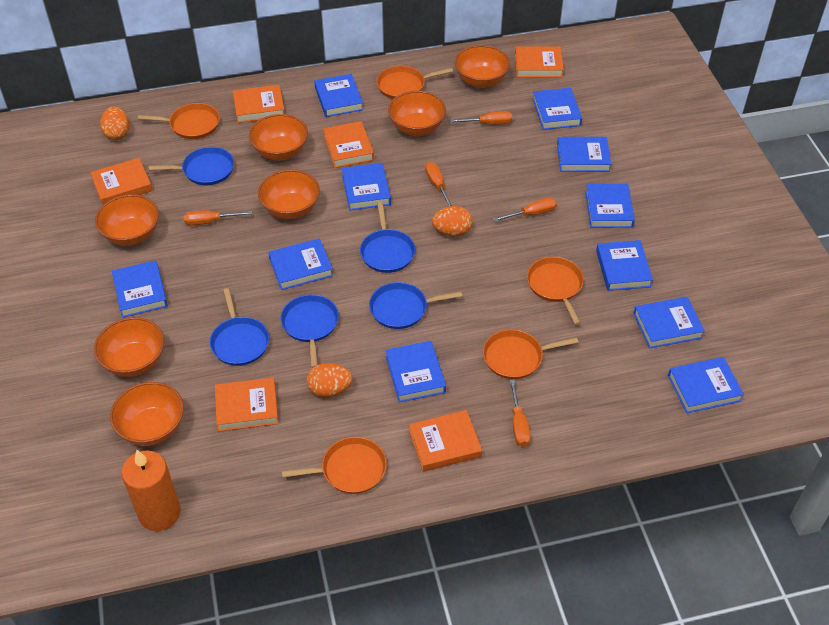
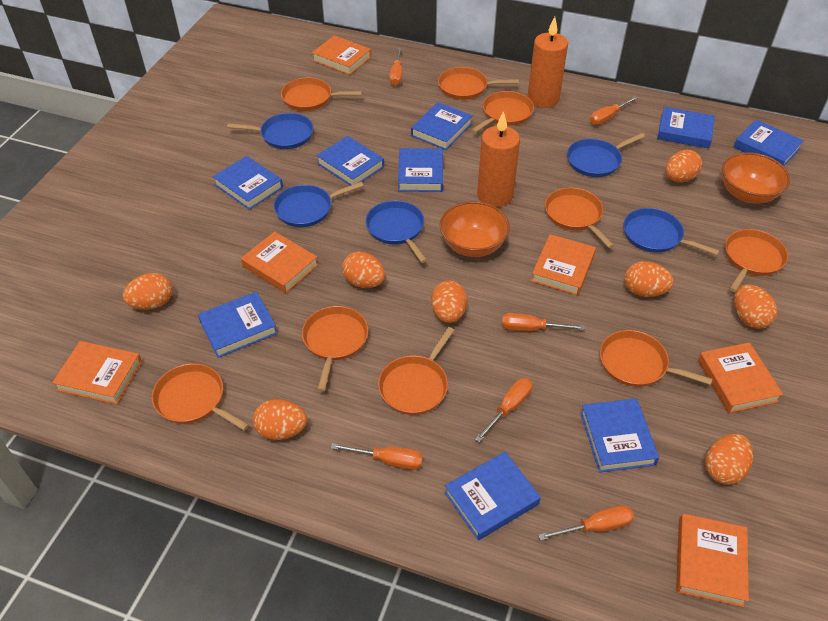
blue book: [112,260,168,318] [268,238,333,290] [314,74,363,117] [342,163,391,210] [386,341,446,402] [533,88,582,130] [557,137,611,172] [585,184,635,228] [596,240,653,291] [633,297,705,348] [668,357,744,413] = 11 -> [198,291,278,358] [213,156,283,210] [316,136,384,186] [398,148,443,192] [411,102,473,150] [444,452,541,540] [580,398,659,472] [657,107,715,149] [734,120,804,166] = 9
orange bowl: [94,317,164,377] [95,195,159,246] [110,382,184,446] [249,114,308,160] [258,170,320,219] [388,91,446,136] [454,45,510,88] = 7 -> [440,201,510,257] [722,152,790,203] = 2
orange candle: [121,450,181,531] = 1 -> [477,111,520,207] [528,17,568,108] = 2
orange egg: [100,107,129,140] [307,363,352,397] [432,206,472,236] = 3 -> [123,273,172,310] [253,399,307,440] [342,252,385,288] [431,281,467,323] [625,261,674,297] [666,150,702,182] [705,434,753,485] [734,284,777,329] = 8
orange pan: [138,103,220,139] [282,437,387,494] [376,66,453,99] [483,329,578,379] [527,257,584,325] = 5 -> [152,363,249,431] [281,78,362,111] [302,306,368,392] [378,327,454,415] [438,67,519,100] [471,91,534,133] [545,188,614,248] [600,330,712,387] [725,229,788,292] = 9
orange screwdriver: [184,210,252,225] [425,162,453,207] [450,111,512,124] [493,197,557,222] [510,380,531,447] = 5 -> [331,443,423,470] [390,48,402,86] [475,378,532,442] [502,313,585,331] [538,505,634,541] [590,96,638,125] = 6

